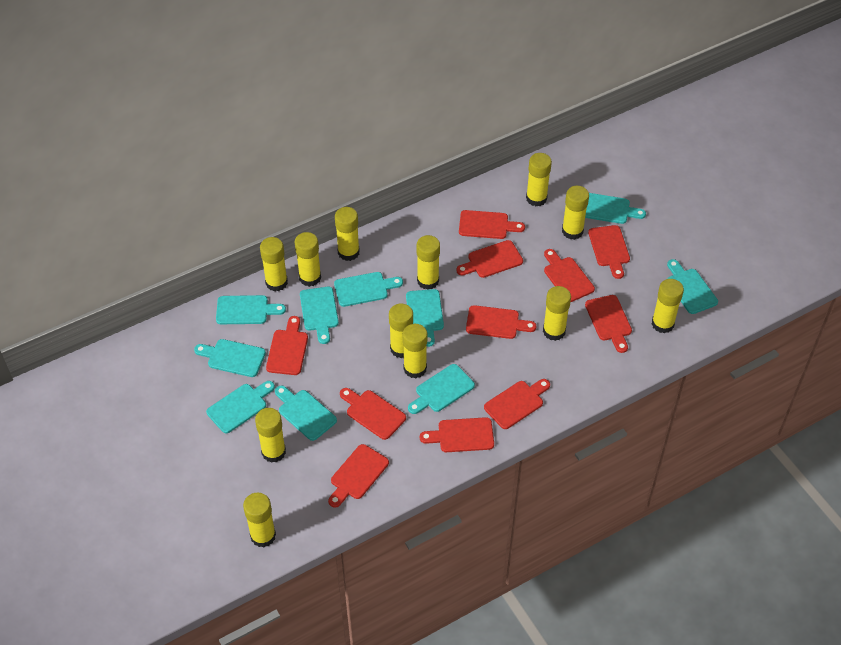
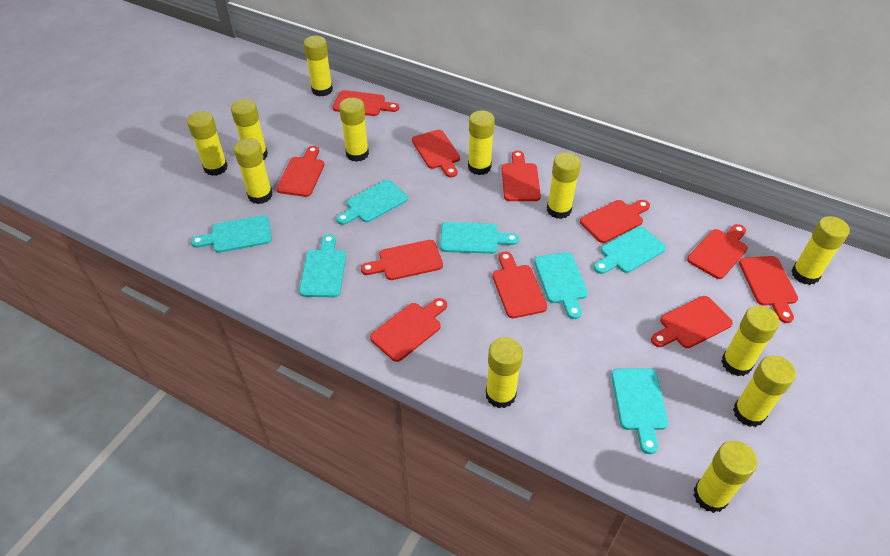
turquoise cutting board: [194,339,266,377] [206,381,275,433] [216,295,286,324] [275,386,337,441] [300,287,339,344] [334,272,403,307] [406,289,444,347] [408,364,475,414] [585,193,646,224] [667,259,718,314] = 10 -> [191,215,272,253] [299,234,346,297] [336,180,408,225] [440,222,519,254] [534,252,588,319] [594,226,666,274] [611,368,668,454] = 7

